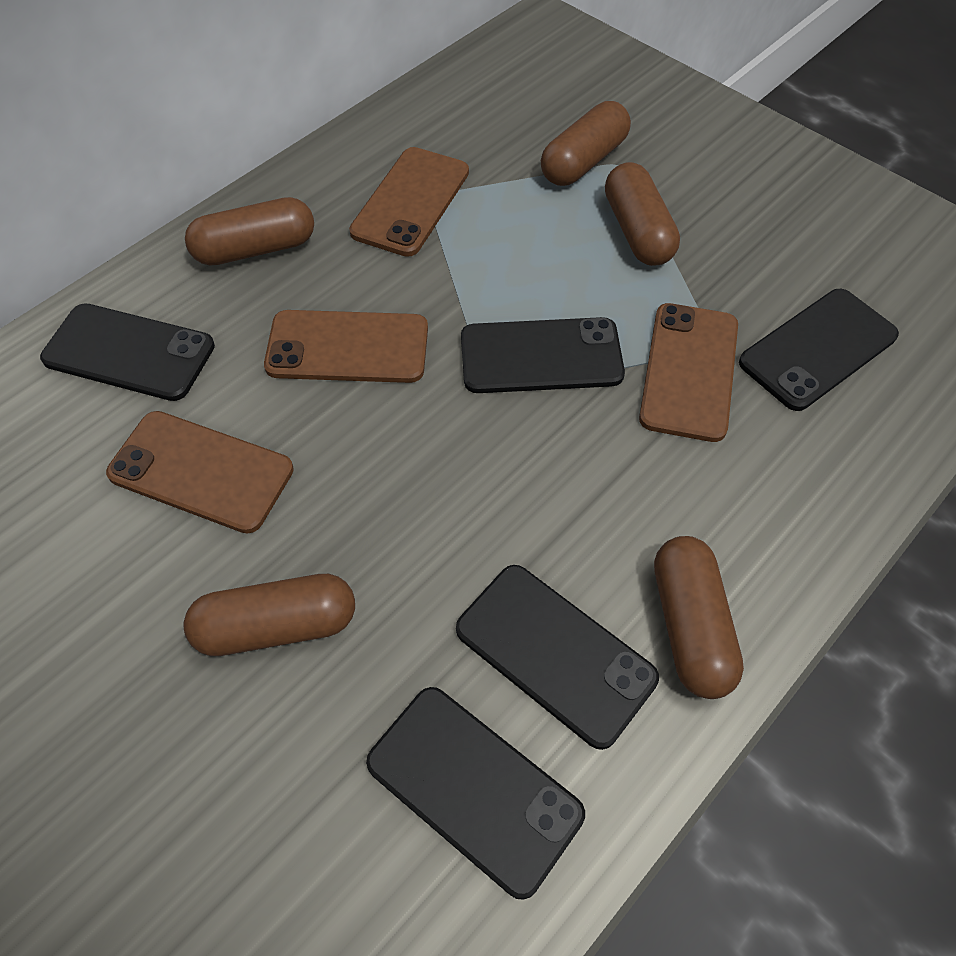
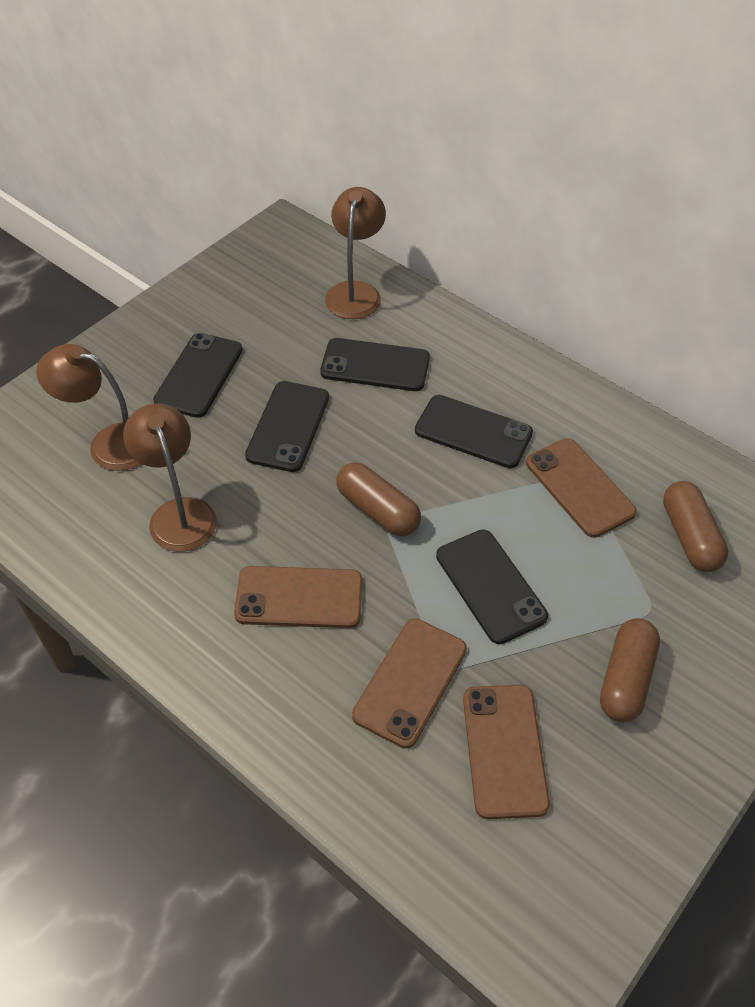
brown capsule: [184,574,355,656] [185,197,314,266] [541,101,631,186] [605,162,680,266] [654,536,744,699] = 5 -> [336,462,421,536] [600,618,660,722] [663,481,728,572] = 3
brown lamp: none = 0 -> [36,344,141,471] [123,404,217,552] [325,187,386,319] = 3

